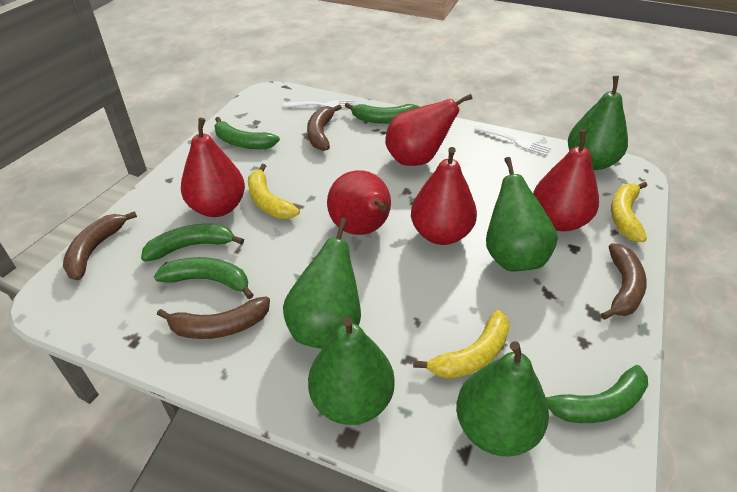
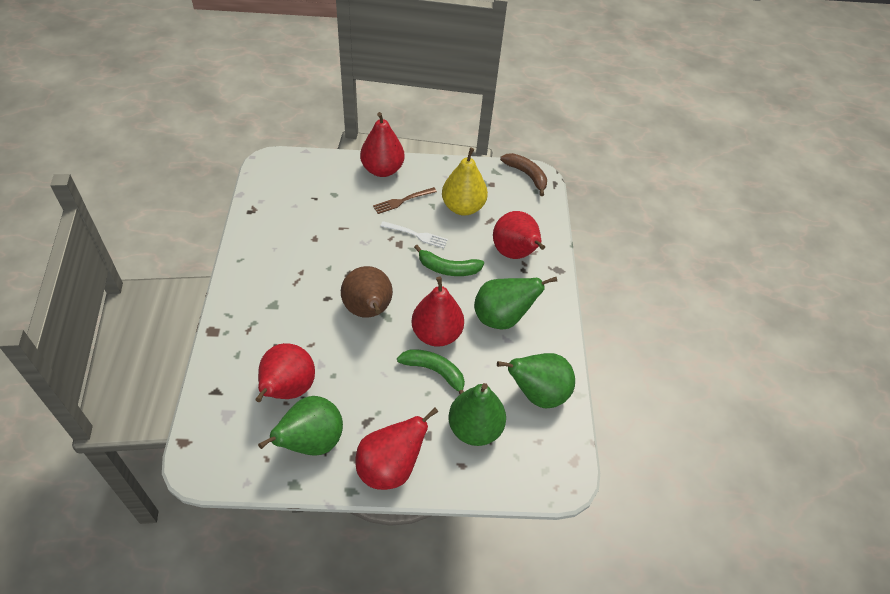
brown banana: [63,211,137,280] [157,297,270,339] [307,104,342,151] [601,243,647,320] = 4 -> [500,153,547,196] = 1
brown fork: none = 0 -> [373,187,437,214] = 1
brown pear: none = 0 -> [341,266,393,318] = 1
green banana: [141,224,244,261] [154,257,254,299] [214,117,280,149] [345,103,419,124] [546,365,648,423] = 5 -> [397,349,465,394] [414,245,484,276] = 2
green pear: [283,218,361,349] [308,317,395,425] [456,341,549,457] [486,157,558,272] [568,76,628,170] = 5 -> [258,396,343,456] [448,383,506,446] [474,277,557,330] [497,353,575,409] = 4
white fork: [283,100,355,108] [474,125,551,155] = 2 -> [380,221,448,248] = 1
yellow banana: [248,164,300,219] [413,310,510,379] [611,182,647,242] = 3 -> none = 0
yellow pear: none = 0 -> [442,148,488,216] = 1

